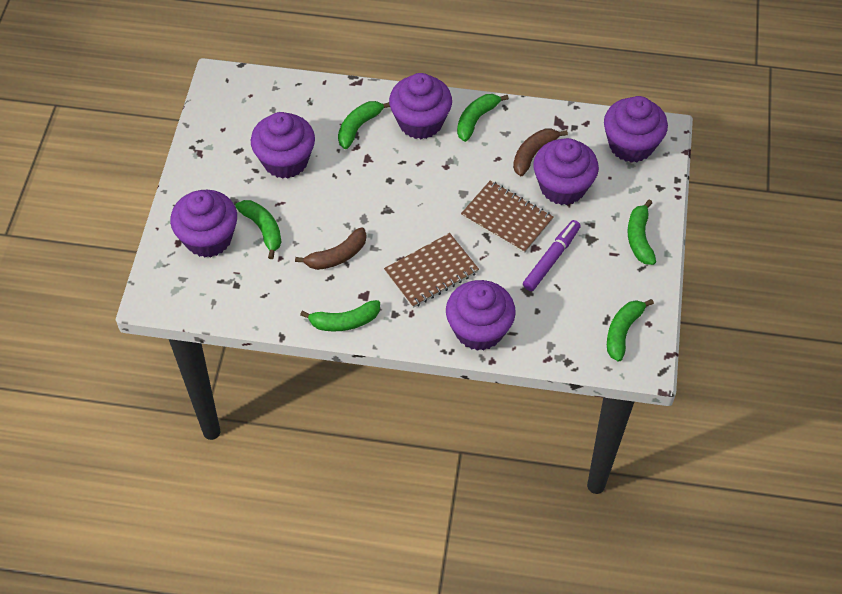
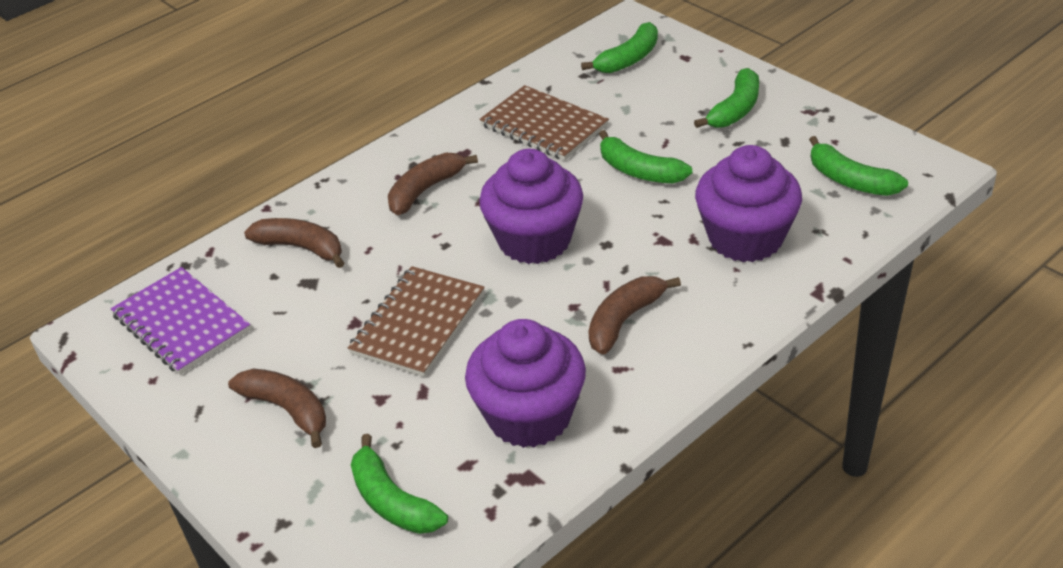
brown banana: [295,227,366,270] [513,129,568,176] = 2 -> [228,369,326,448] [244,218,344,268] [388,153,478,215] [589,276,681,355] = 4
green banana: [235,200,281,259] [300,300,380,332] [338,101,390,149] [457,94,509,142] [607,299,654,362] [627,200,656,265] = 6 -> [351,434,448,534] [581,22,658,73] [599,130,692,184] [694,68,759,128] [809,136,908,196] = 5
purple cupcake: [170,190,237,257] [251,112,315,179] [389,73,452,139] [446,280,516,351] [533,138,599,205] [604,96,668,163] = 6 -> [465,319,586,448] [479,149,583,264] [695,145,802,262] = 3
purple marker: [523,220,581,291] = 1 -> none = 0
purple notebook: none = 0 -> [111,267,251,375] = 1

